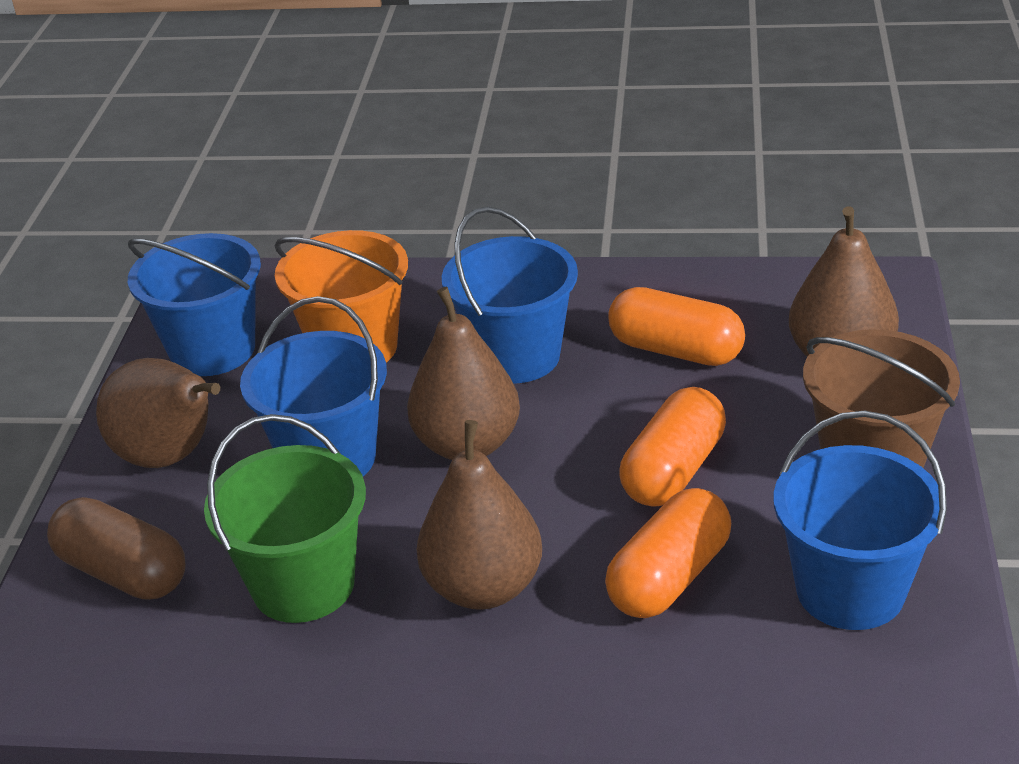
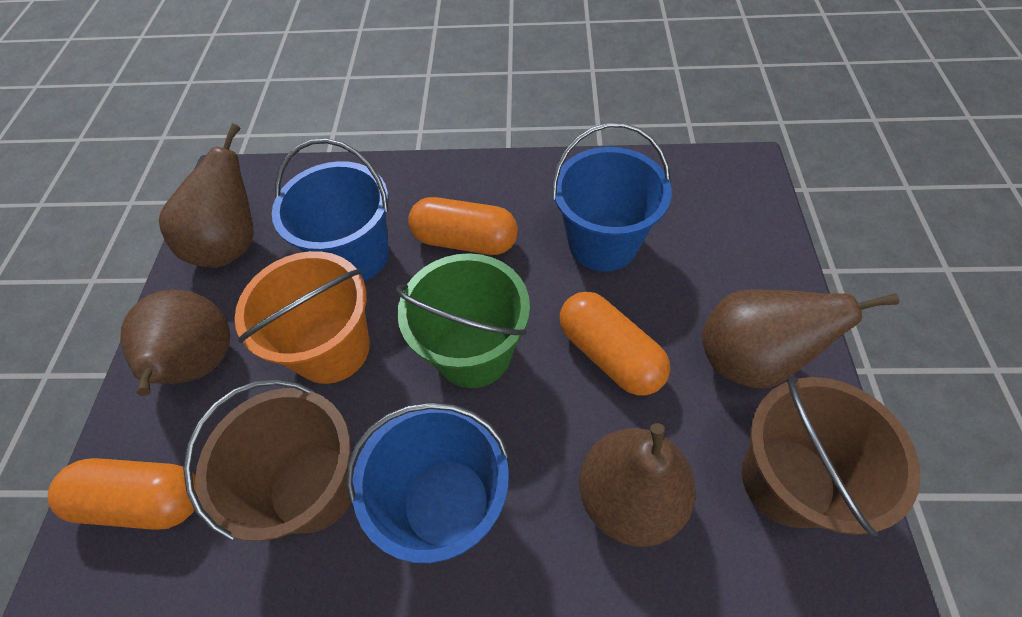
blue bucket: [128,233,261,376] [240,296,387,476] [442,207,578,384] [773,411,947,630] = 4 -> [272,139,389,281] [346,402,509,563] [552,123,672,272] = 3
brown bucket: [803,329,960,468] = 1 -> [183,379,355,541] [742,375,921,537] = 2
brown capsule: [47,497,185,600] = 1 -> none = 0

